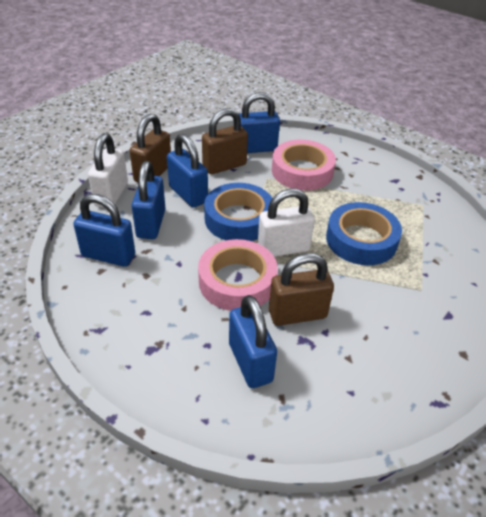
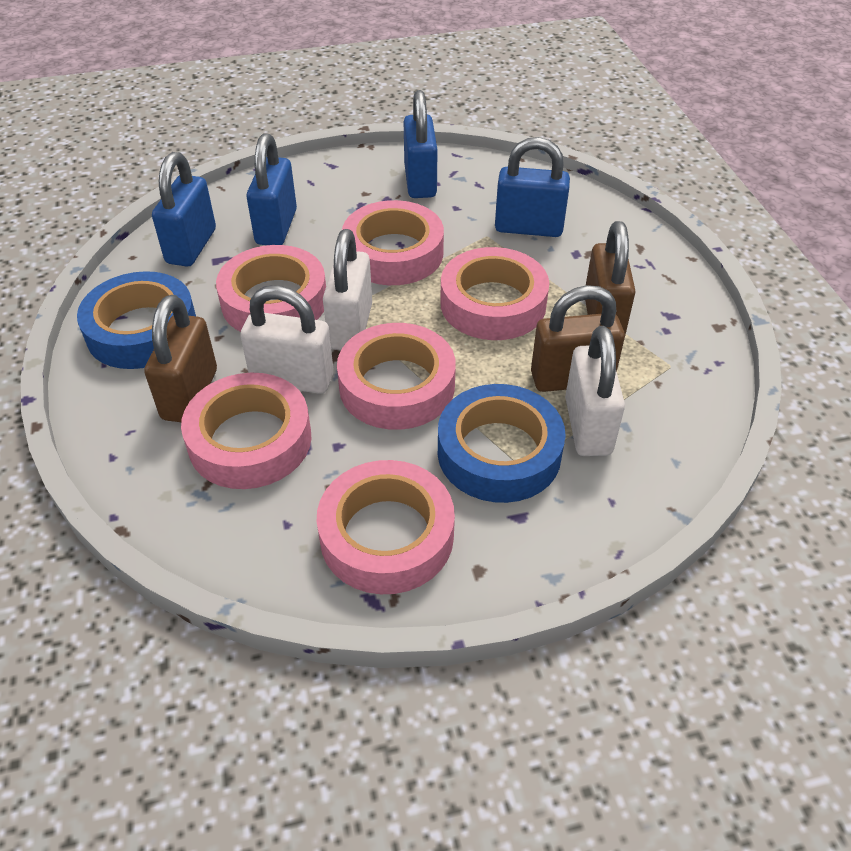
blue padlock: [73,194,135,267] [132,161,166,239] [167,134,208,208] [229,295,277,388] [239,92,280,153] = 5 -> [152,152,216,267] [247,133,297,245] [404,90,438,198] [495,137,570,237] = 4
pink tape: [198,239,278,311] [272,140,336,191] = 2 -> [181,373,312,489] [216,245,326,332] [317,460,455,594] [337,323,456,430] [342,200,444,285] [440,247,549,340] = 6
white padlock: [88,133,128,208] [258,188,315,257] = 2 -> [240,286,334,394] [323,229,372,350] [565,326,625,456] = 3

